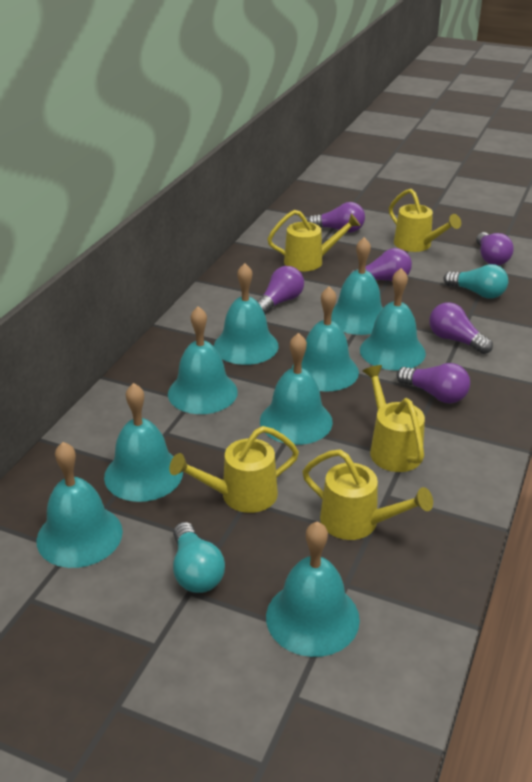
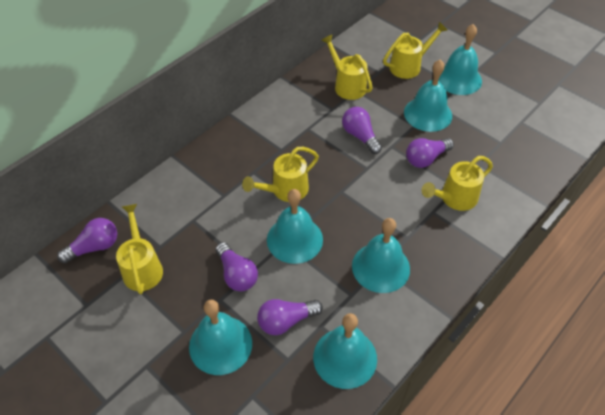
purple light bulb: [257,266,304,314] [307,202,365,233] [349,248,412,281] [397,363,470,403] [429,302,493,354] [476,232,514,265] = 6 -> [57,218,117,264] [215,242,258,291] [257,299,323,335] [342,107,382,154] [406,138,454,168] = 5
turquoise bell: [36,442,123,568] [104,383,183,502] [168,306,238,414] [214,263,279,365] [260,333,333,445] [266,521,360,657] [292,286,359,391] [331,237,383,335] [360,268,426,370] = 9 -> [189,300,252,375] [267,189,323,264] [313,313,377,389] [352,218,410,293] [404,59,452,132] [438,24,482,95] = 6
turquoise light bulb: [173,522,225,593] [444,264,508,299] = 2 -> none = 0

